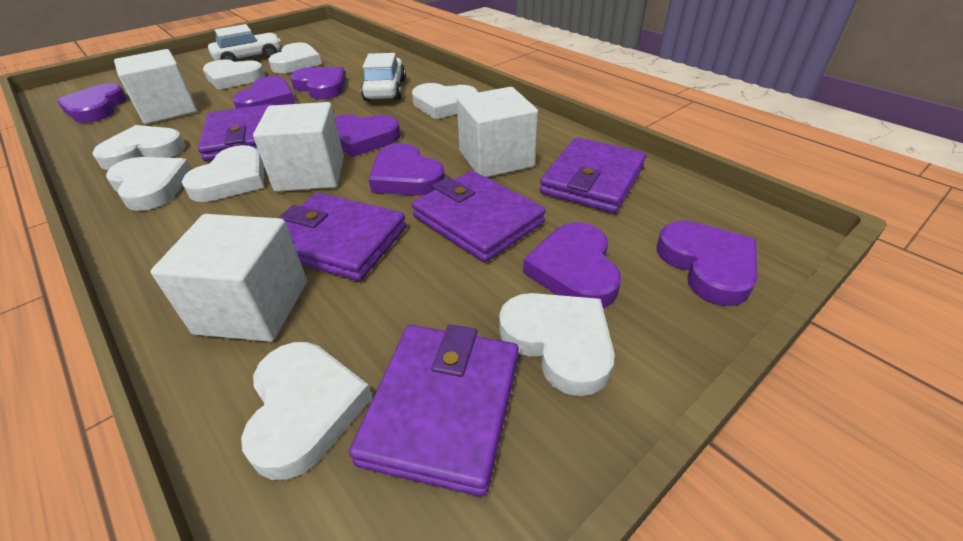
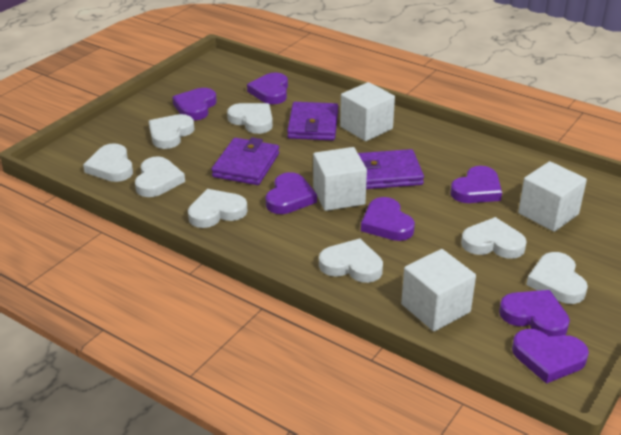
purple wallet: [198,104,273,161] [279,193,406,281] [349,324,519,497] [412,171,546,262] [540,137,646,213] = 5 -> [211,137,279,185] [287,102,338,140] [358,149,424,189] = 3
white car: [208,24,281,62] [361,53,406,101] = 2 -> none = 0

